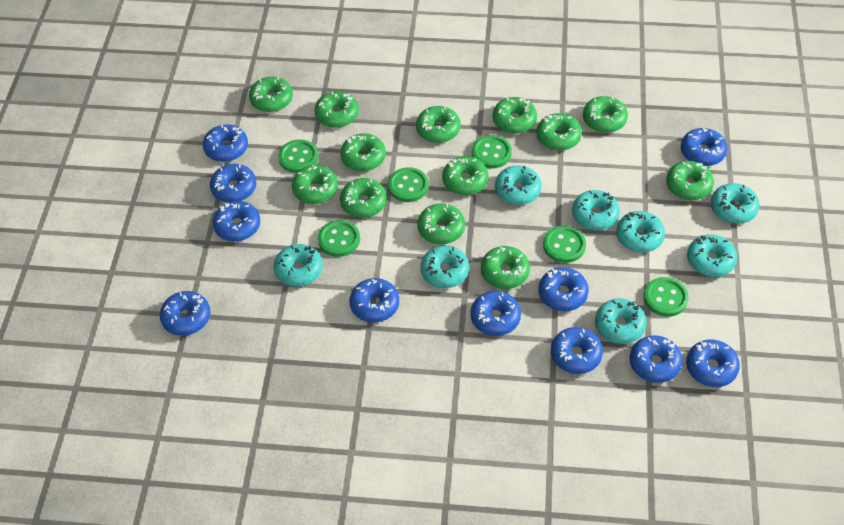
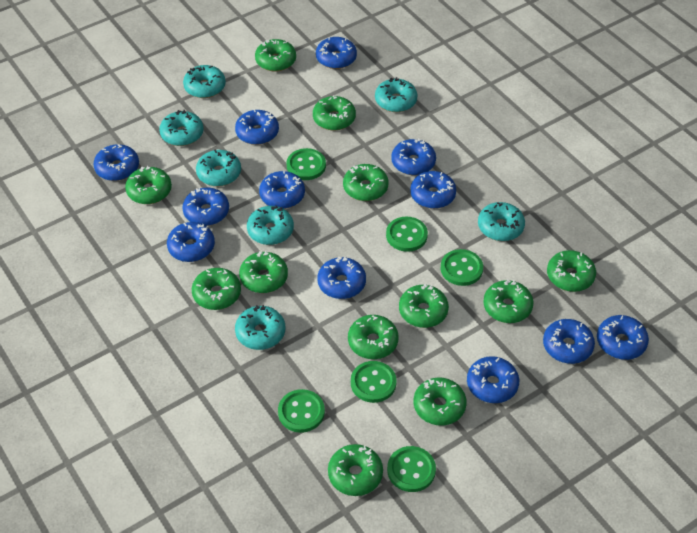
blue donut: [160,291,210,336] [203,124,248,162] [210,164,256,203] [213,201,260,242] [350,278,399,323] [470,291,521,336] [538,267,589,311] [551,327,603,374] [630,335,683,383] [681,128,727,166] [686,340,740,387] = 11 -> [93,144,139,181] [167,222,215,262] [182,188,229,226] [235,109,279,145] [259,171,305,209] [316,37,357,69] [317,256,366,299] [391,138,436,175] [410,171,456,209] [467,356,519,403] [543,319,595,364] [597,315,649,360] = 12
green donut: [249,77,293,112] [292,165,338,204] [314,92,359,128] [340,133,386,171] [340,178,387,218] [416,106,461,143] [417,203,465,244] [442,156,488,195] [481,246,530,289] [493,97,537,134] [536,113,582,151] [583,96,628,133] [666,161,714,200] = 13 -> [125,166,172,204] [192,268,241,310] [239,251,288,293] [255,39,296,72] [313,96,356,130] [328,444,383,496] [343,164,389,201] [348,315,399,359] [399,284,449,328] [414,377,467,426] [483,279,533,323] [547,250,596,292] = 12
turquoise donut: [274,244,323,287] [420,245,469,288] [495,165,542,205] [572,190,620,231] [595,298,647,344] [616,211,665,253] [687,234,737,277] [711,183,760,224] = 8 -> [159,110,203,146] [183,65,226,98] [196,149,241,186] [235,305,285,350] [247,205,294,245] [375,77,418,112] [478,202,525,241] = 7

